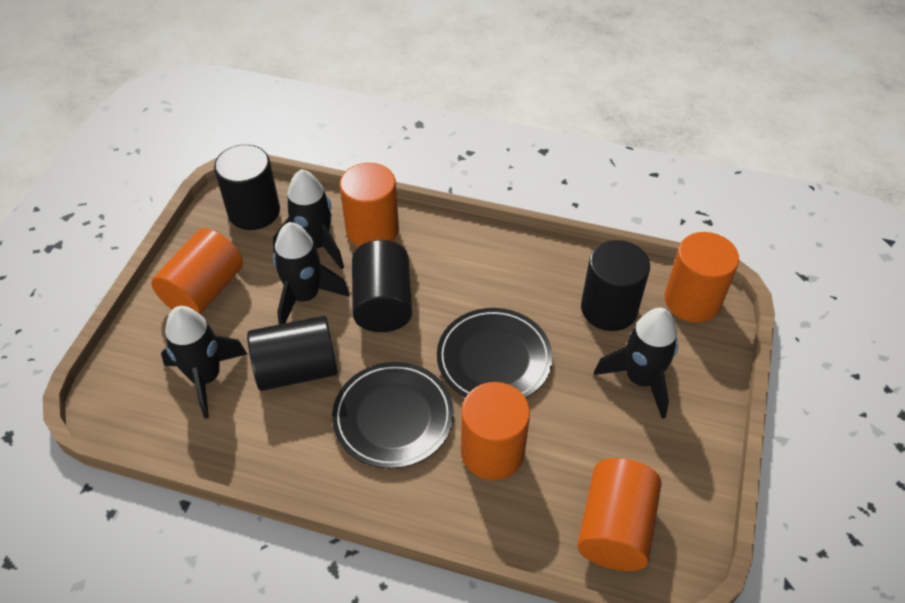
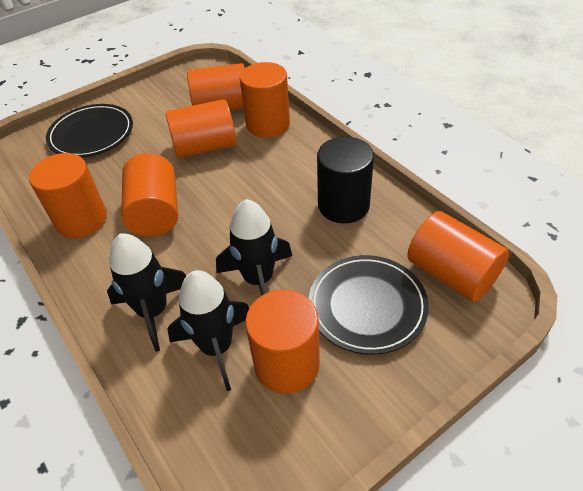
black cylinder: [214,145,280,230] [247,316,338,391] [352,240,412,332] [581,240,650,331] = 4 -> [317,137,374,223] = 1
black rocket: [161,306,247,419] [273,169,344,270] [273,222,349,324] [594,308,678,419] = 4 -> [107,234,186,352] [167,270,249,391] [216,199,292,295] = 3
orange cylinder: [151,228,243,315] [340,163,399,247] [461,382,530,480] [577,458,661,571] [665,232,739,322] = 5 -> [29,153,107,238] [121,153,178,237] [166,99,236,158] [187,63,245,111] [240,62,290,138] [245,290,320,394] [407,211,509,302] = 7

